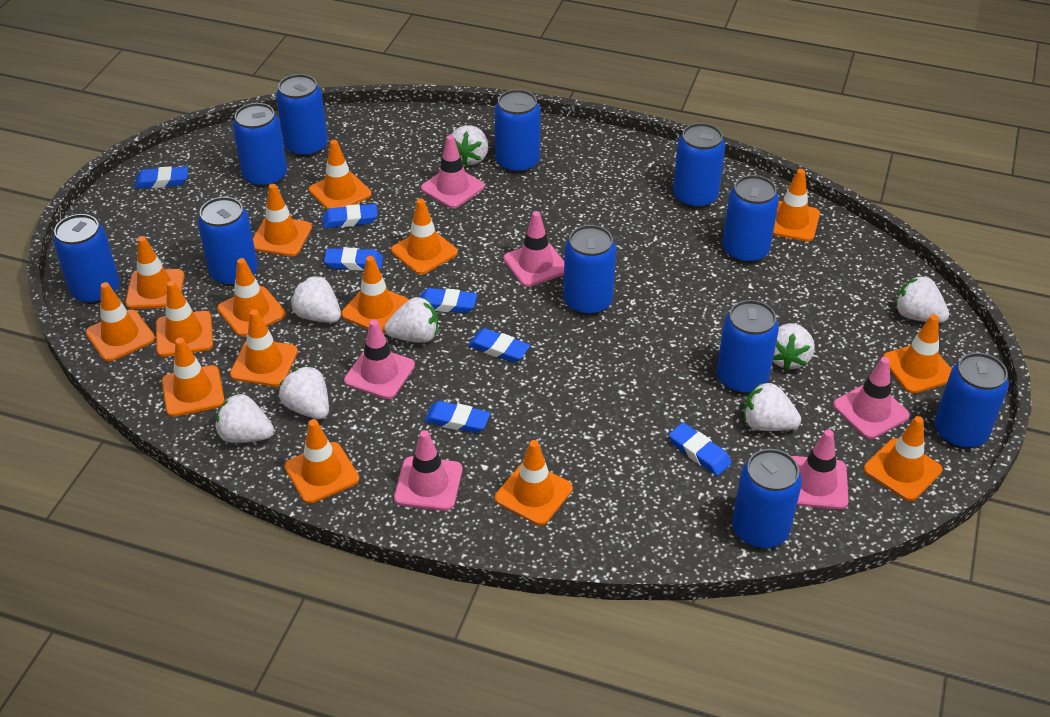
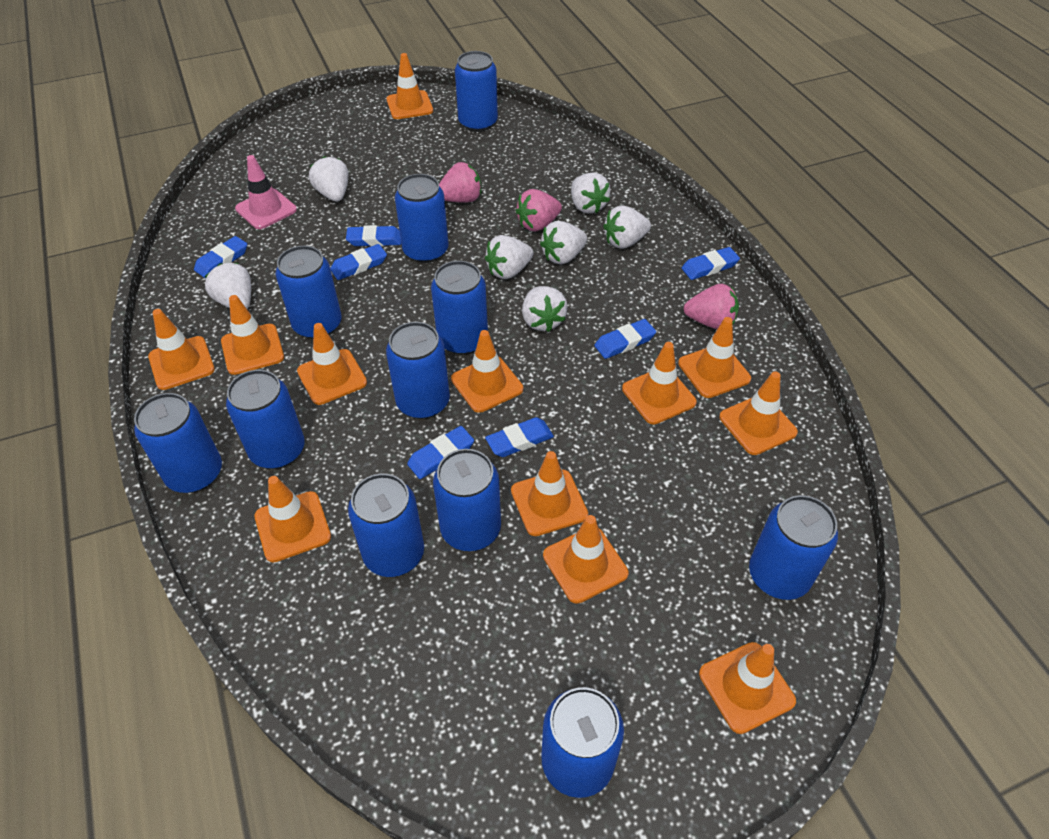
orange traffic cone: [86,282,155,362] [125,236,184,309] [156,281,213,357] [162,338,225,417] [217,258,286,337] [230,309,298,387] [253,184,312,257] [284,419,359,504] [309,140,372,210] [341,256,409,333] [391,199,458,275] [495,440,573,525] [773,169,820,242] [864,416,942,501] [883,314,952,394] = 15 -> [148,309,215,390] [221,295,284,375] [255,476,331,562] [297,323,367,405] [386,53,433,119] [451,330,523,413] [511,451,588,536] [543,515,628,604] [622,342,697,425] [678,317,751,398] [699,642,796,734] [719,371,798,455] = 12
pink strawberry: none = 0 -> [439,162,481,203] [516,189,562,232] [684,284,739,329] = 3
pink traffic cone: [344,319,415,399] [394,430,463,511] [421,135,484,208] [504,211,564,287] [792,429,849,510] [833,357,910,439] = 6 -> [235,155,297,229] = 1
white strawberry: [215,394,274,443] [279,366,329,419] [291,275,341,323] [384,297,438,343] [451,125,488,166] [744,382,801,431] [773,323,815,370] [895,276,949,323] = 8 -> [205,263,251,309] [309,156,349,202] [485,235,533,279] [522,286,567,332] [540,221,587,265] [571,172,610,214] [603,205,651,249] = 7

